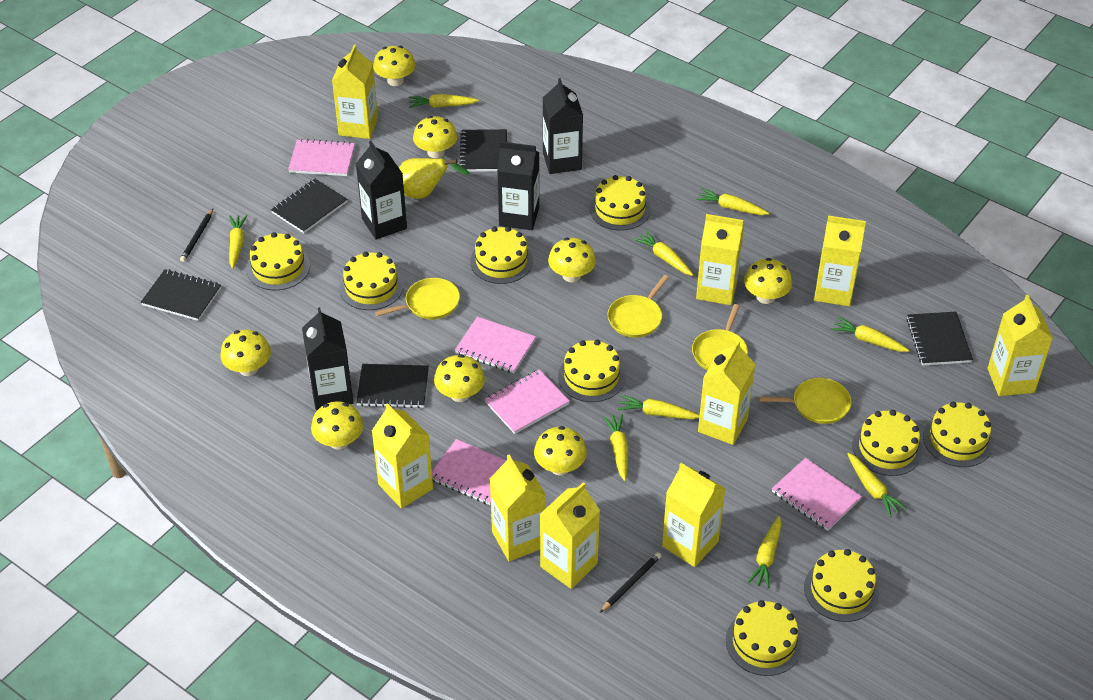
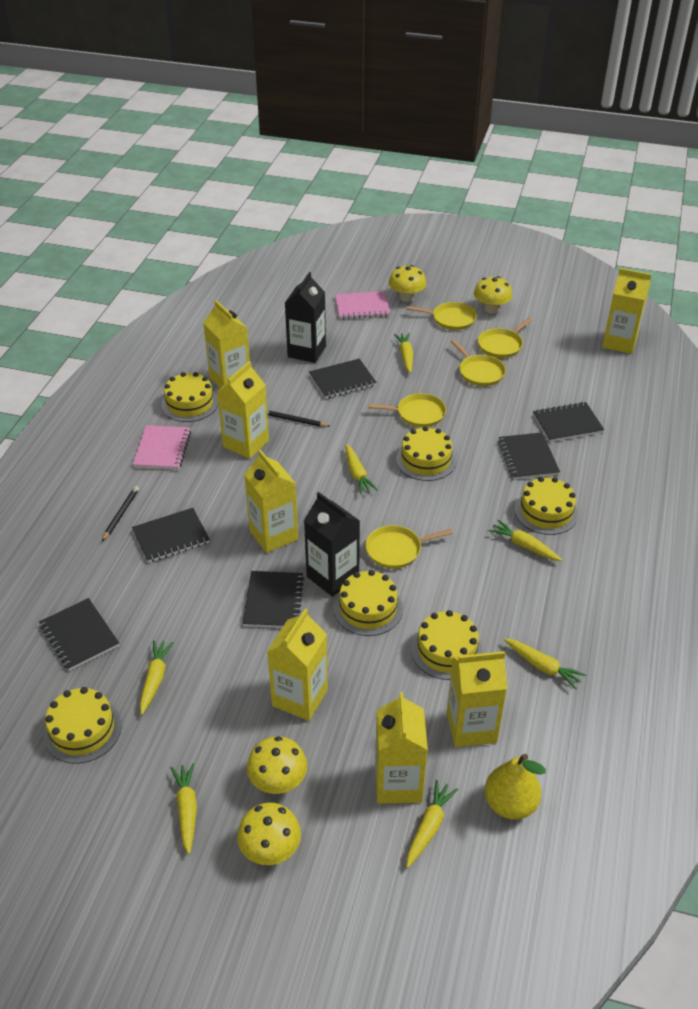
black carton: [302,307,354,410] [356,141,407,240] [497,142,539,230] [543,78,583,174] = 4 -> [285,272,326,363] [304,492,360,597] = 2
black notebook: [141,269,221,321] [271,179,347,233] [356,364,429,408] [459,129,507,172] [907,312,973,366] = 5 -> [39,598,119,671] [132,508,210,563] [243,571,304,628] [309,359,377,399] [498,432,560,480] [533,402,604,442] = 6
pink notebook: [288,139,355,176] [432,439,507,505] [455,316,536,373] [485,369,570,434] [772,458,862,531] = 5 -> [133,425,191,470] [335,291,390,319] = 2
yellow cake: [247,232,310,290] [340,252,403,310] [470,226,533,284] [558,340,625,402] [590,175,650,231] [726,600,802,676] [804,549,879,622] [852,410,923,476] [923,402,993,467] = 9 -> [44,687,122,764] [161,372,218,422] [334,570,403,636] [396,426,456,481] [411,610,483,680] [515,477,578,535] = 6
yellow carrot: [229,215,248,269] [409,94,479,108] [603,414,628,481] [618,395,700,419] [634,231,693,276] [697,188,769,215] [748,516,781,588] [831,317,910,352] [847,453,907,517] = 9 -> [140,640,174,715] [171,763,197,854] [345,444,378,494] [394,333,413,373] [407,780,458,868] [489,520,562,561] [504,638,586,689] = 7
yellow carton: [332,44,378,139] [372,403,433,509] [490,454,546,561] [540,482,600,589] [662,463,726,567] [696,214,744,305] [698,340,756,445] [814,216,866,306] [987,295,1053,396] = 9 -> [203,300,250,388] [217,361,269,459] [244,449,298,553] [267,609,328,721] [375,692,428,804] [447,651,507,747] [602,268,652,354] = 7
yellow mushroom: [220,330,271,376] [311,401,363,450] [373,46,416,86] [413,116,457,158] [434,354,485,402] [534,426,587,476] [548,237,596,282] [744,258,792,304] = 8 -> [237,802,301,865] [247,736,307,794] [389,265,426,302] [474,276,512,313] = 4
yellow pan: [375,278,460,319] [608,275,669,338] [692,304,748,370] [759,378,852,424] = 4 -> [366,525,453,568] [368,393,446,427] [407,302,477,330] [450,339,506,386] [478,317,533,358] = 5

